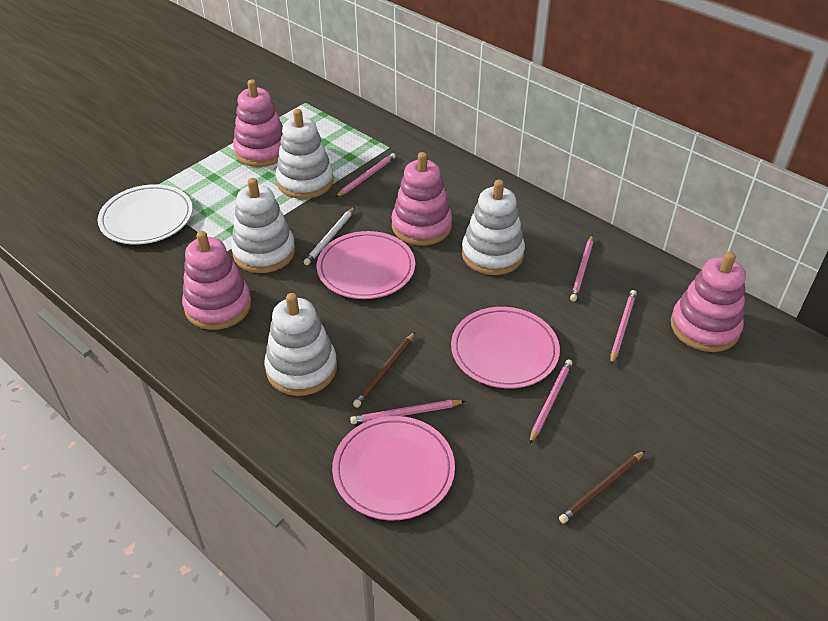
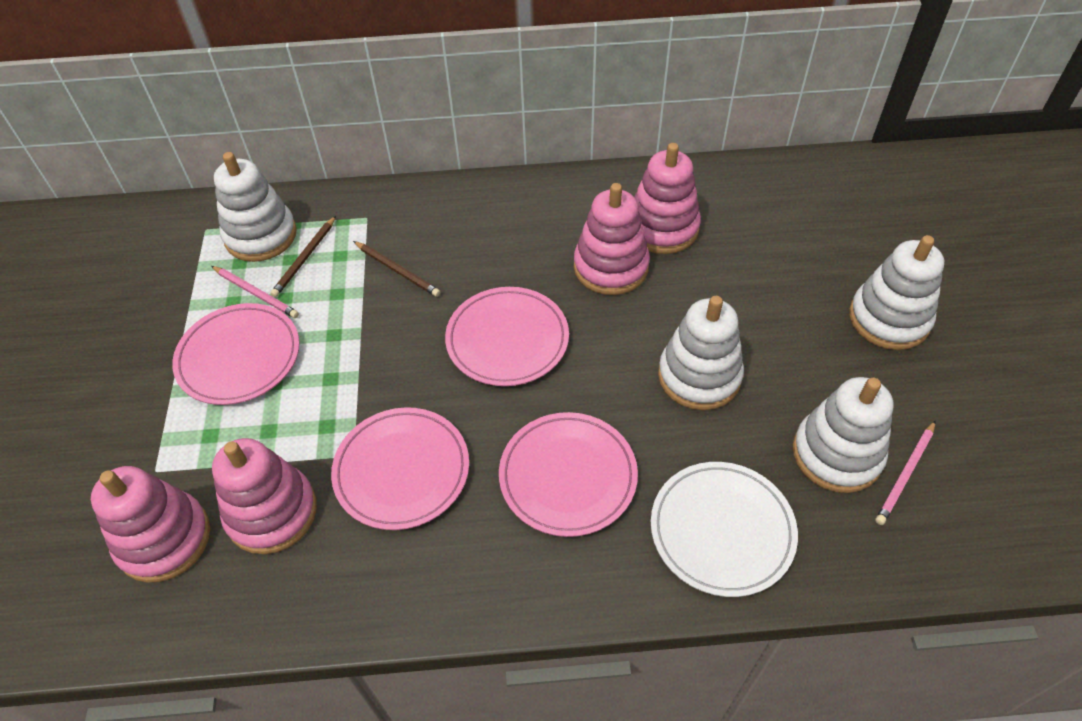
pink pencil: [335,153,396,198] [350,400,465,424] [529,359,572,444] [570,235,593,301] [610,290,637,365] = 5 -> [211,266,299,318] [875,421,935,525] = 2
pink plate: [317,231,415,299] [332,416,455,520] [451,307,560,389] = 3 -> [172,303,299,405] [331,407,469,530] [445,287,569,386] [499,412,638,537] = 4
white pencil: [304,207,355,265] = 1 -> none = 0

